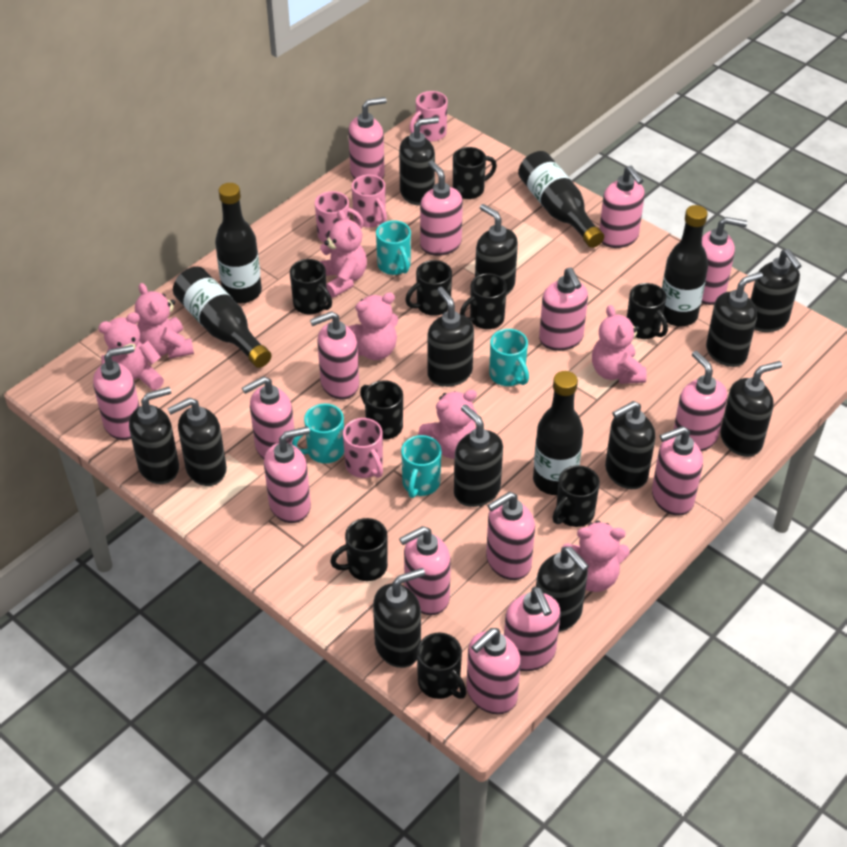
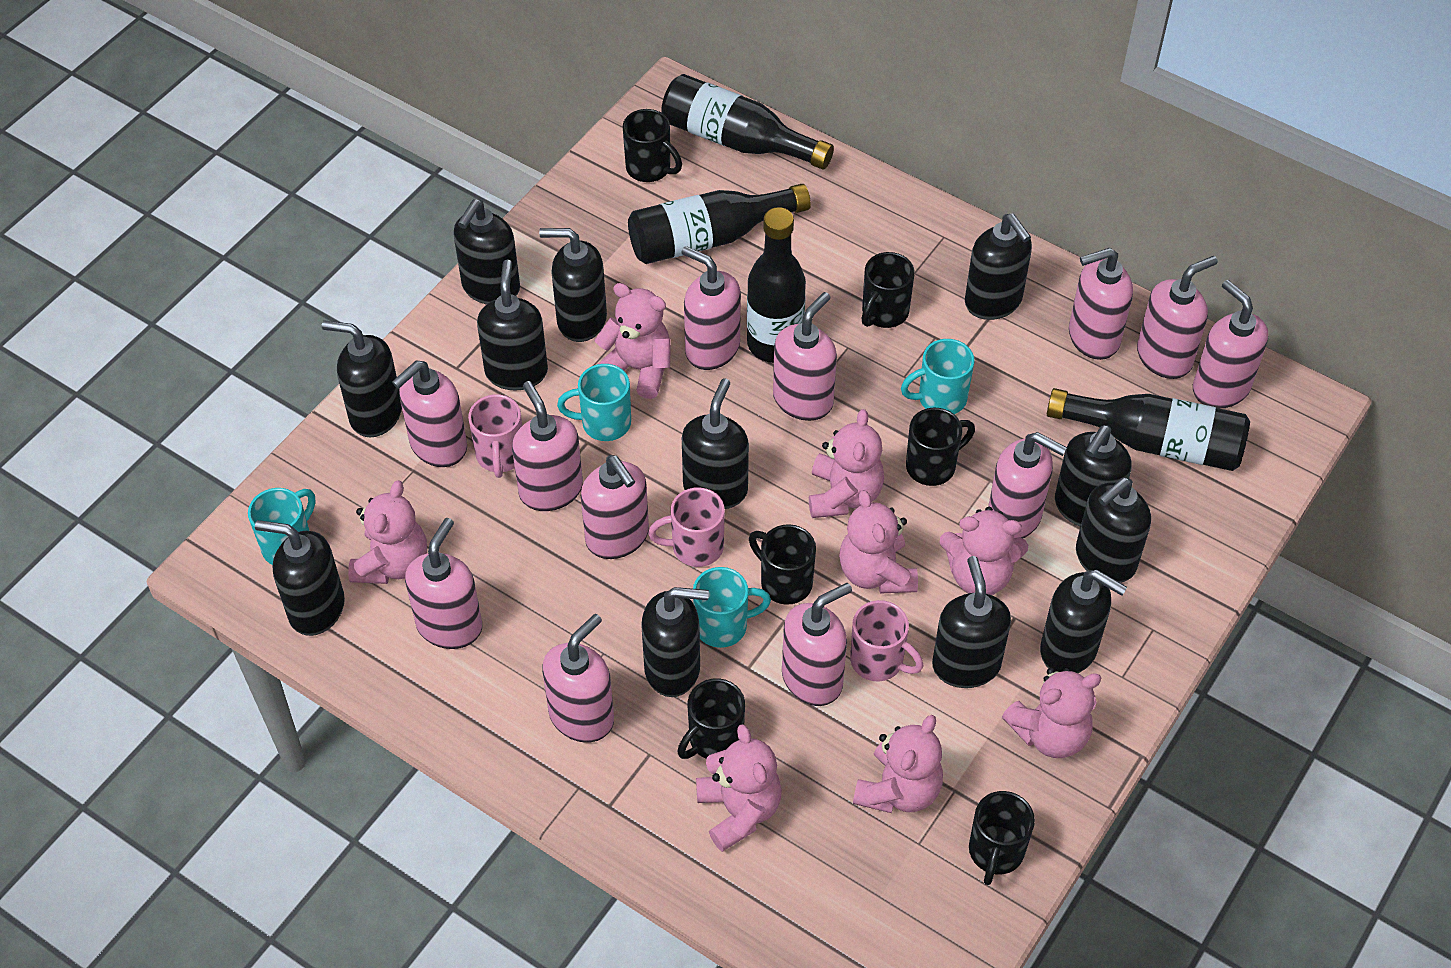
black bottle: [173,267,271,368] [215,183,262,303] [518,151,604,248] [533,371,583,495] [662,205,708,326] = 5 -> [628,184,811,264] [661,74,834,169] [747,207,806,363] [1047,388,1250,471] = 4
black mug: [290,259,332,314] [330,518,388,581] [360,380,403,440] [405,260,452,316] [417,633,467,699] [453,147,497,199] [460,273,507,329] [553,465,600,527] [627,283,668,339] = 9 -> [623,109,682,182] [677,678,745,759] [749,524,816,605] [862,252,915,328] [906,408,975,486] [969,791,1035,885] = 6
pink mug: [315,191,364,242] [343,418,383,478] [352,175,387,228] [409,91,448,142] = 4 -> [468,394,522,478] [648,487,725,567] [850,600,924,681] = 3
pink soap dispenser: [93,345,140,440] [242,376,294,459] [264,426,311,523] [310,311,359,399] [348,97,387,179] [399,526,451,615] [420,160,463,256] [466,628,521,714] [486,492,535,580] [504,587,561,671] [539,267,588,351] [599,166,645,248] [652,426,703,516] [673,351,727,451] [701,217,747,305] = 15 -> [392,360,467,467] [405,518,482,649] [512,381,583,511] [542,614,614,743] [581,455,649,559] [681,246,741,370] [773,292,837,421] [782,583,852,706] [988,432,1067,539] [1069,248,1133,360] [1137,256,1218,379] [1193,280,1268,409] = 12
pink teddy bear: [98,312,164,390] [135,283,194,359] [319,210,367,297] [348,293,398,360] [418,390,477,459] [561,521,630,592] [592,305,647,384] = 7 -> [348,481,427,584] [594,283,671,399] [696,724,782,852] [809,409,884,518] [839,490,918,594] [853,715,943,813] [940,507,1028,595] [1002,668,1101,758] = 8

